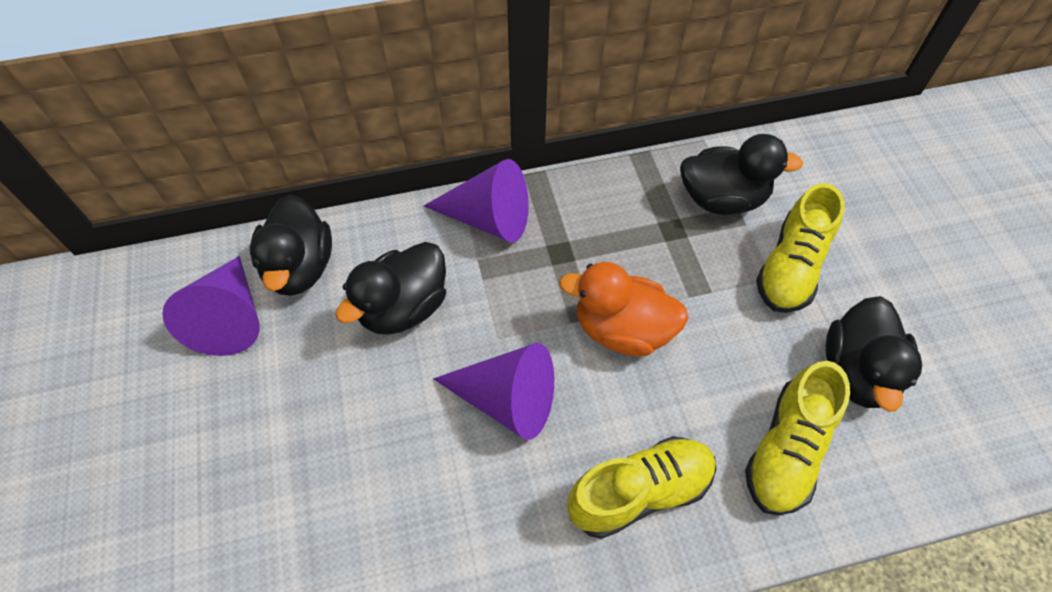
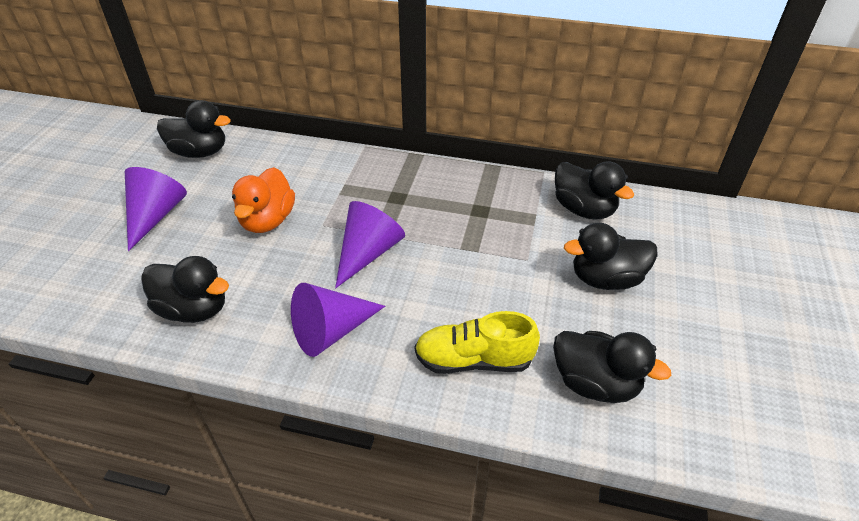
black duck: [250,194,332,296] [335,242,446,335] [680,134,803,215] [826,296,922,412] = 4 -> [141,256,229,323] [157,100,231,158] [553,331,671,403] [555,161,634,220] [564,223,658,290] = 5
yellow shoe: [567,436,717,539] [745,361,850,515] [756,183,845,313] = 3 -> [415,311,540,374] = 1

